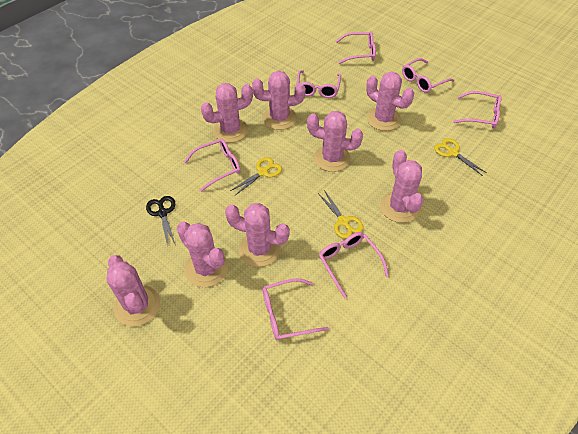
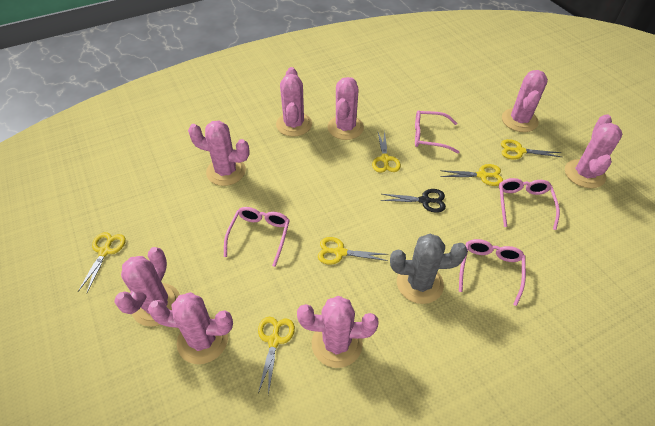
grey cactus: none = 0 -> [390,234,468,304] = 1
pink glasses: [184,139,241,192] [263,278,329,341] [297,70,341,98] [319,232,389,299] [336,31,376,64] [402,58,454,93] [453,91,502,128] = 7 -> [224,207,290,267] [415,110,459,154] [459,239,526,306] [499,178,560,230] = 4
yellow scissors: [230,157,282,195] [318,190,364,239] [434,138,487,176] = 3 -> [78,232,126,293] [258,317,295,395] [318,237,388,264] [372,131,401,173] [440,164,503,186] [501,139,561,159] = 6

